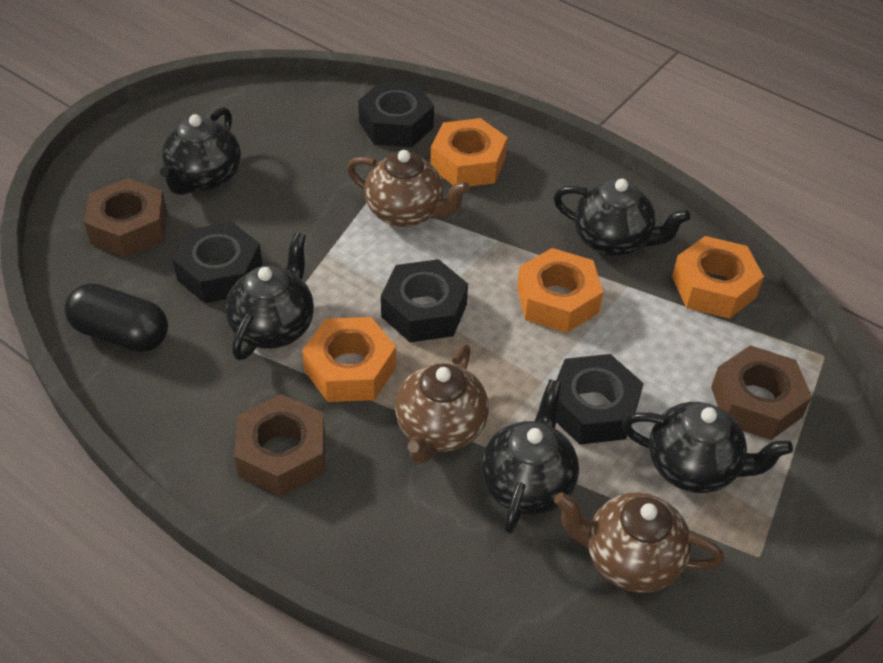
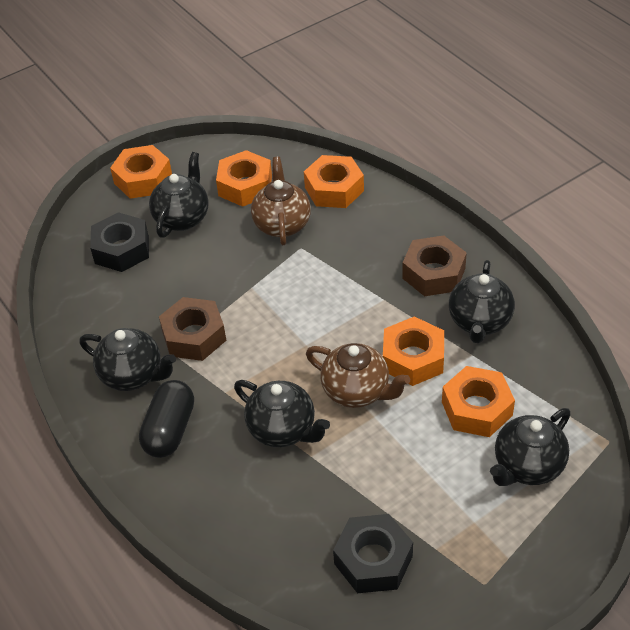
black nut: [172,222,263,303] [358,82,434,147] [381,259,468,343] [556,354,644,445] = 4 -> [90,212,149,272] [333,514,413,593] = 2
brown nut: [84,178,167,258] [234,394,325,496] [711,345,812,440] = 3 -> [159,297,226,361] [402,235,467,296] = 2
brown teapot: [347,150,470,227] [395,344,489,464] [554,492,724,593] = 3 -> [251,157,311,245] [306,343,410,408] = 2
orange nut: [302,317,396,402] [430,118,507,186] [517,248,603,333] [672,236,764,319] = 4 -> [110,145,172,199] [216,150,272,207] [304,155,364,208] [383,316,444,386] [442,366,515,437] = 5

